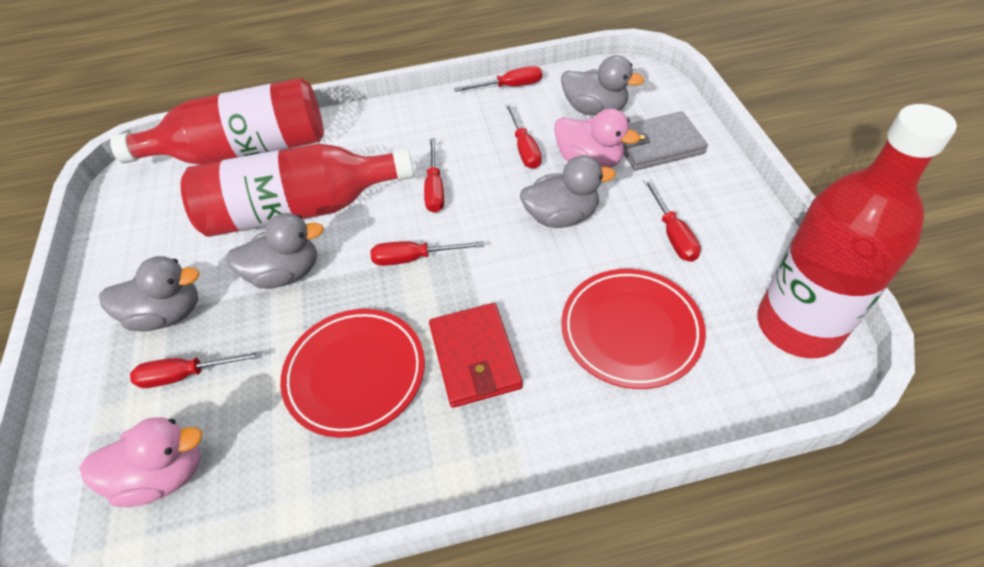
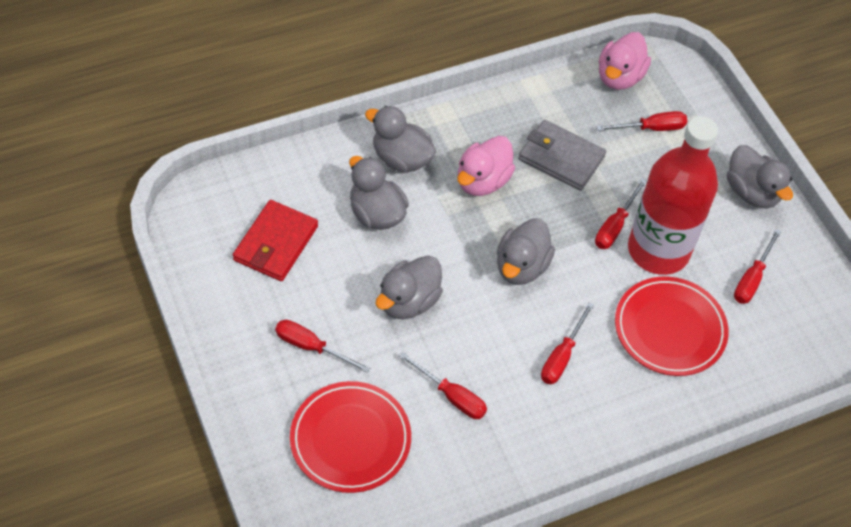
grey duck: [99,256,200,332] [226,213,324,289] [520,155,616,228] [561,55,644,116] = 4 -> [349,156,409,230] [365,106,436,172] [376,255,443,319] [497,218,555,285] [727,145,793,209] = 5
red bottle: [110,78,324,165] [181,144,414,237] [757,104,957,358] = 3 -> [628,116,718,275] = 1

